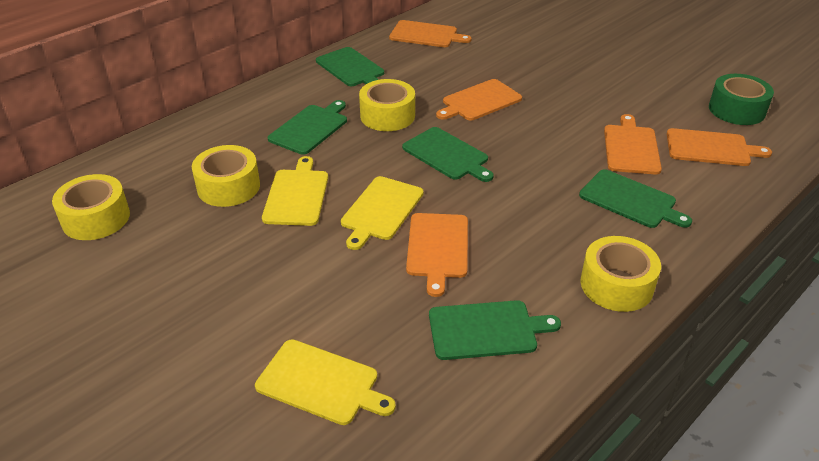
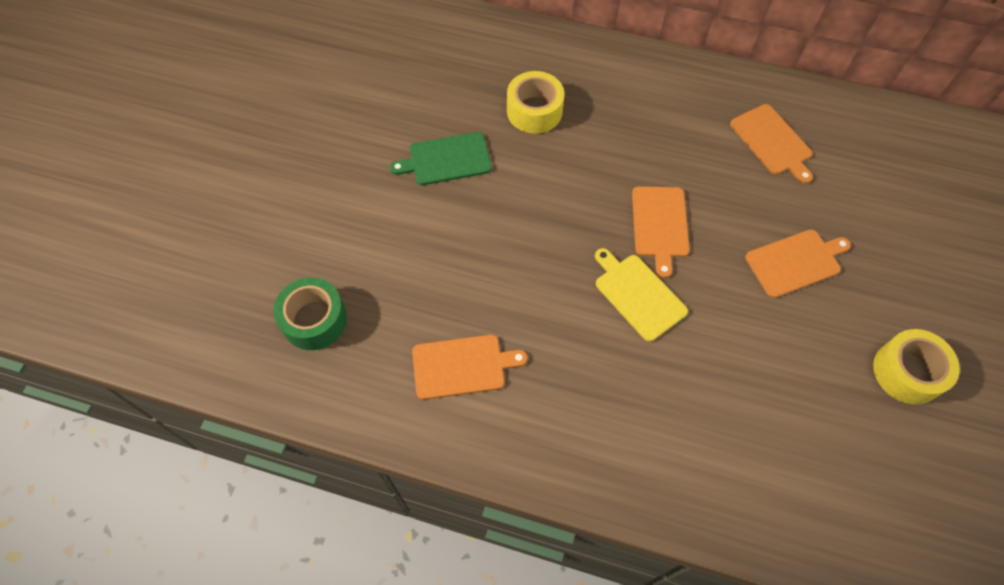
green cutting board: [268,100,347,155] [316,47,384,86] [402,127,494,182] [429,300,561,360] [579,169,692,228] = 5 -> [390,132,492,185] = 1
orange cutting board: [389,20,472,47] [406,213,468,297] [436,79,522,121] [604,114,662,175] [667,128,772,166] = 5 -> [412,335,527,400] [632,186,690,278] [730,104,813,184] [745,229,851,298] = 4
yellow cutting board: [255,339,396,425] [262,156,328,226] [341,176,424,250] = 3 -> [595,248,688,342] = 1
yellow tape: [52,174,130,240] [192,145,260,207] [359,79,415,131] [580,236,661,312] = 4 -> [507,71,564,133] [873,329,960,404] = 2

